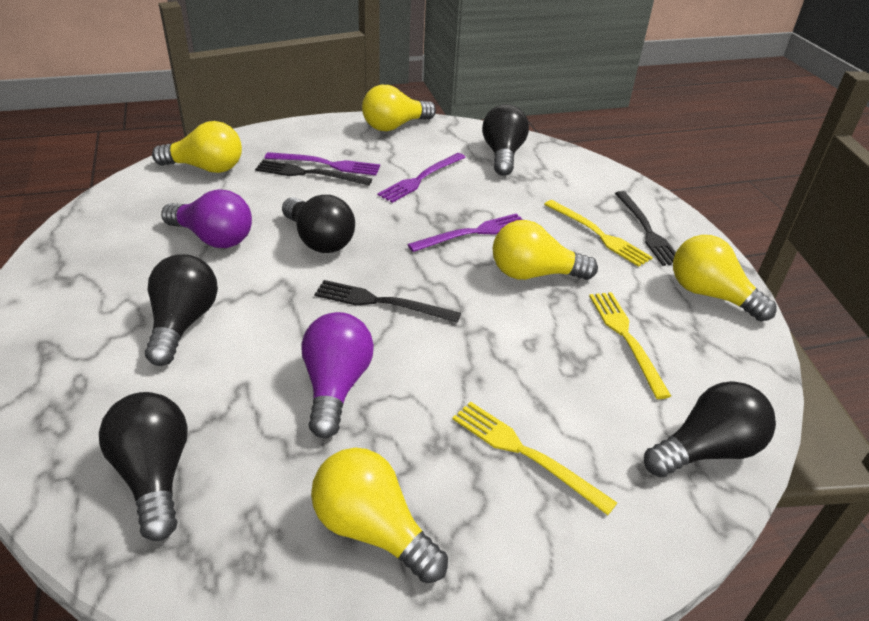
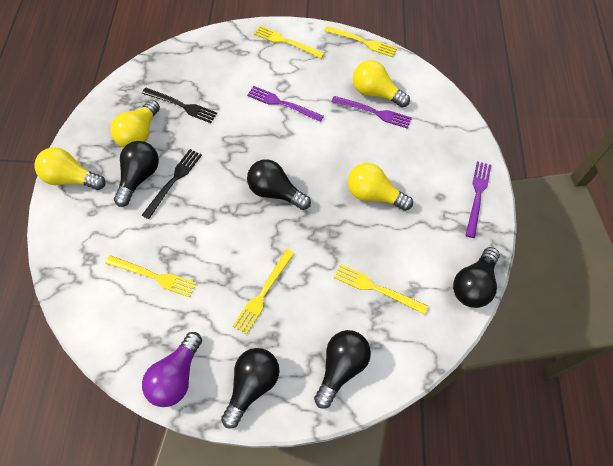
black fork: [255,160,372,185] [314,280,461,323] [615,191,676,266] = 3 -> [142,88,217,123] [142,149,202,219] = 2
purple light bulb: [161,189,252,248] [301,312,374,438] = 2 -> [142,332,202,407] = 1
yellow fork: [452,401,617,515] [544,200,653,267] [589,292,671,399] = 3 -> [105,255,197,298] [233,249,295,335] [254,26,325,59] [324,26,397,57] [334,264,428,314] = 5
yellow light bulb: [152,121,242,173] [311,448,448,583] [362,85,436,131] [493,220,598,280] [673,235,776,321] = 5 -> [34,147,106,190] [111,100,160,147] [348,163,413,211] [353,60,410,108] = 4

